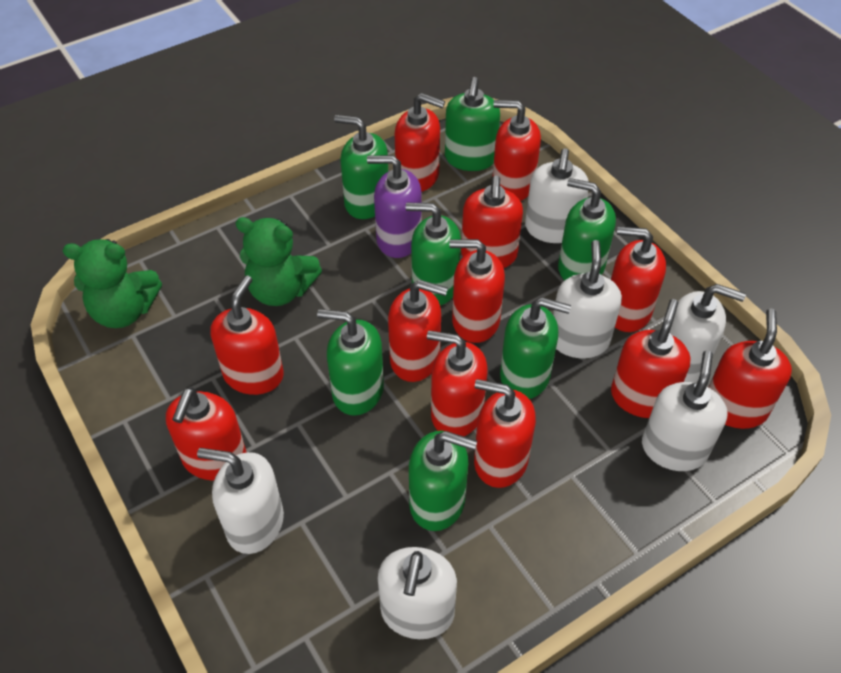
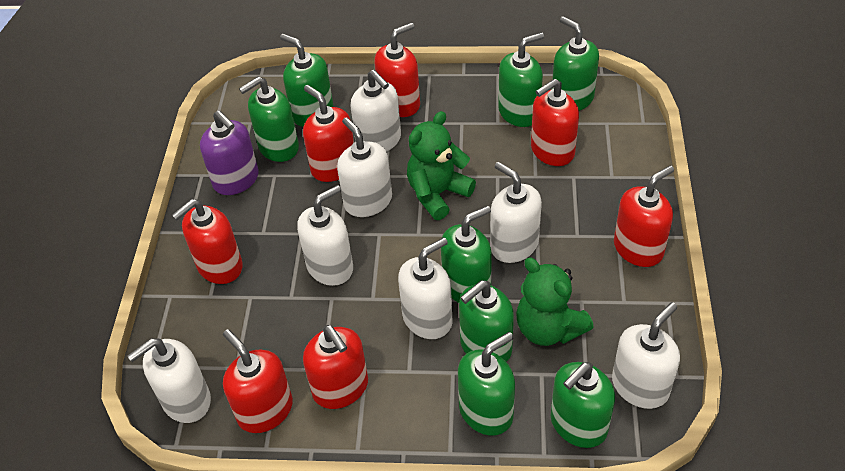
green soap dispenser: [317,309,384,416] [334,115,388,219] [405,203,461,306] [409,431,477,531] [445,77,500,171] [500,297,571,399] [558,178,616,281] = 7 -> [239,77,299,162] [280,34,333,127] [441,206,492,303] [458,332,515,436] [459,280,514,362] [498,32,544,127] [551,362,615,448] [552,16,599,111] = 8
red soap dispenser: [166,387,247,481] [211,276,284,395] [388,280,448,382] [395,93,445,192] [427,330,488,436] [449,239,505,343] [461,175,523,268] [474,379,536,488] [493,100,541,201] [611,226,666,332] [611,299,691,418] [708,308,792,429] = 12 -> [172,199,243,284] [223,329,293,433] [303,85,354,182] [303,325,368,409] [375,23,420,117] [531,79,579,166] [614,165,674,267] = 7
white soap dispenser: [197,448,284,554] [378,547,457,639] [525,148,589,243] [553,240,622,358] [642,350,727,471] [669,284,746,383] = 6 -> [127,338,211,423] [297,185,353,286] [337,117,392,217] [351,70,401,152] [398,237,453,339] [490,162,542,263] [612,302,680,409] = 7

